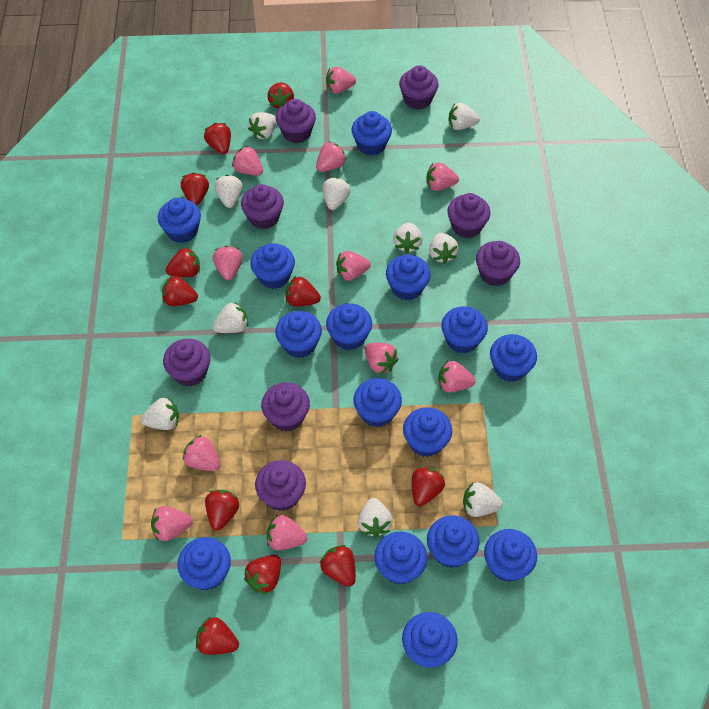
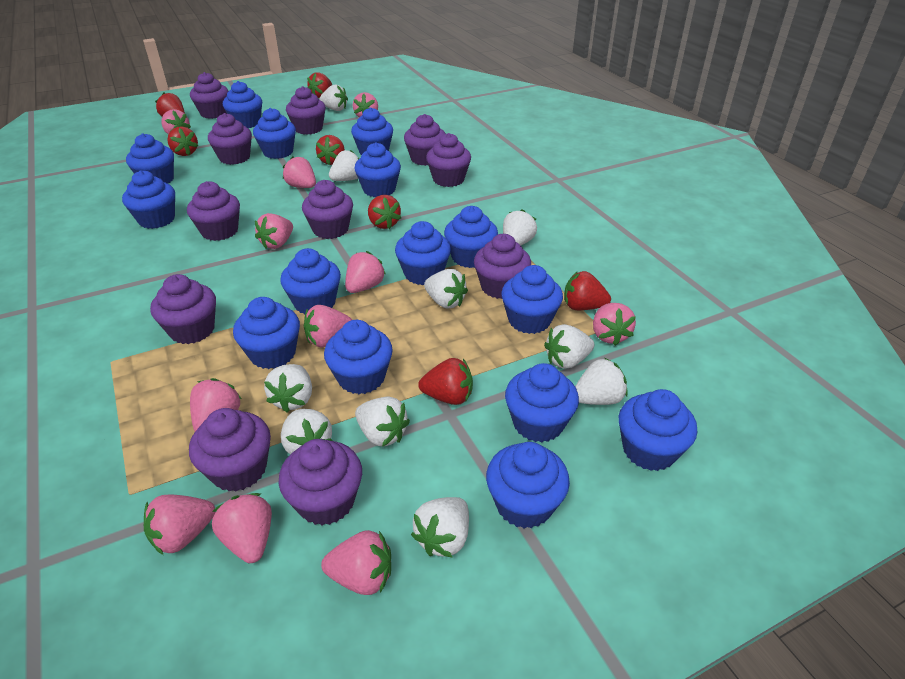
purple cupcake: [163,339,211,386] [241,184,284,229] [255,460,306,511] [261,382,310,431] [276,99,316,143] [399,65,439,109] [447,193,491,238] [476,241,520,286] = 8 -> [150,274,216,344] [187,181,240,241] [189,408,271,491] [190,72,229,119] [208,113,252,165] [278,439,362,525] [286,86,326,135] [302,180,353,239] [404,114,446,166] [426,133,471,187] [474,234,531,299] = 11
red strawberry: [162,276,198,306] [166,247,200,277] [181,173,209,205] [196,617,239,655] [204,123,231,154] [205,490,239,531] [244,555,281,595] [267,83,294,109] [285,276,321,307] [319,545,356,587] [412,466,445,506] = 11 -> [155,93,185,117] [168,126,198,156] [307,72,332,98] [316,135,345,165] [368,195,401,229] [418,358,473,405] [564,271,611,310] = 7

